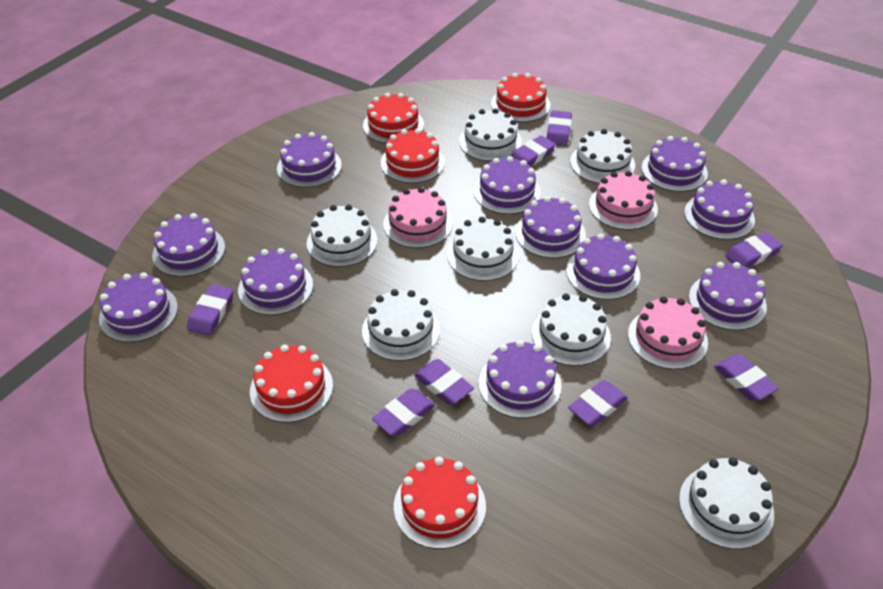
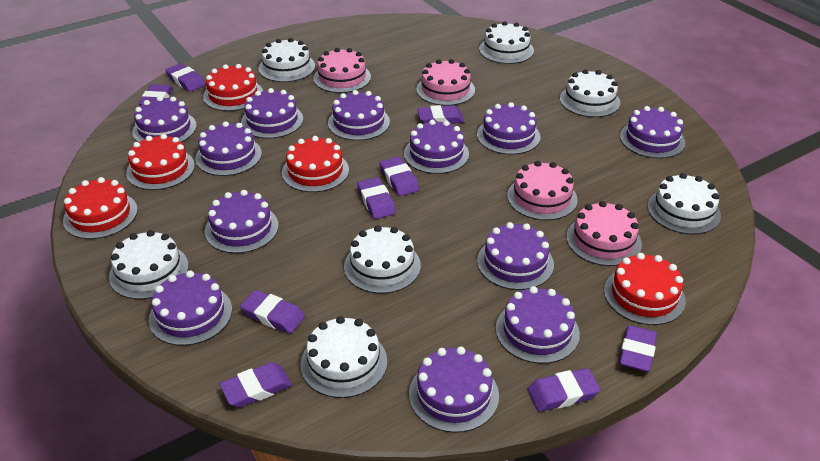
pink cake: [383,187,453,248] [589,171,658,230] [628,296,708,370] = 3 -> [313,48,371,93] [416,59,475,106] [507,161,578,220] [566,201,642,266] = 4
purple cake: [99,272,178,342] [152,213,225,277] [238,248,313,315] [277,132,342,188] [474,156,540,214] [479,340,561,418] [515,196,586,258] [566,234,640,300] [642,136,708,192] [684,179,755,240] [689,262,767,330] = 11 -> [132,96,197,142] [149,271,232,346] [195,121,262,176] [205,190,279,253] [241,88,303,139] [328,90,390,141] [404,120,469,174] [409,346,499,433] [477,102,541,155] [477,222,554,290] [496,286,580,364] [620,106,685,158] = 12
purple eraser: [187,284,234,335] [372,388,435,436] [414,359,474,405] [511,135,556,166] [547,110,572,146] [568,380,628,426] [714,354,779,401] [725,232,783,267] = 8 -> [139,84,173,106] [165,63,206,92] [219,362,292,408] [240,290,305,334] [357,177,396,219] [379,157,419,196] [417,105,464,124] [528,368,600,412] [619,325,657,372] = 9

